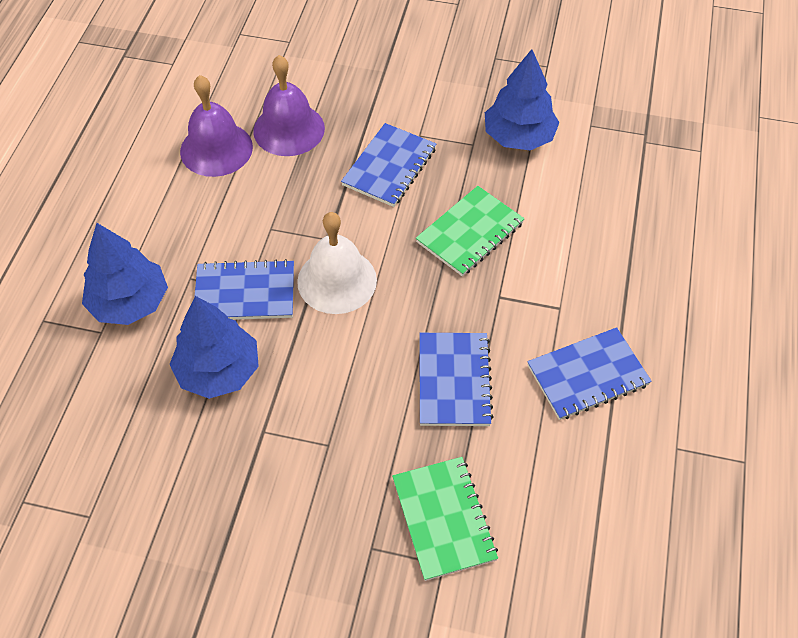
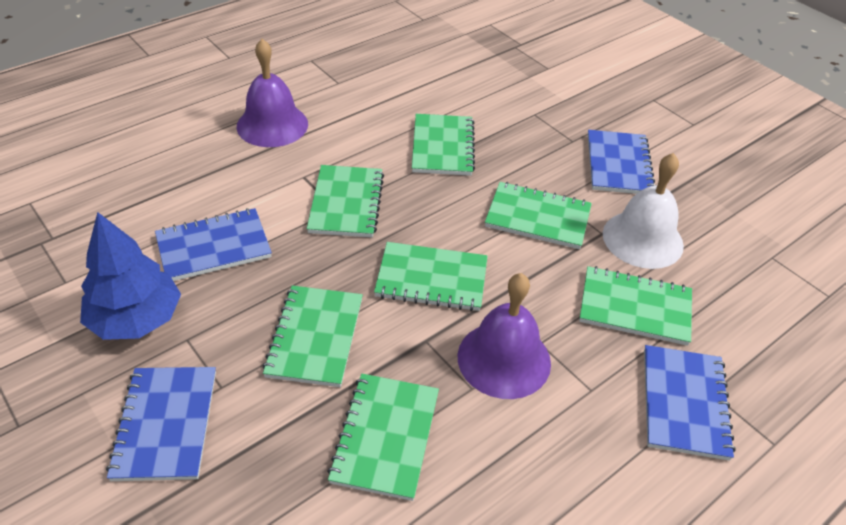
blue tree: [82,223,168,325] [170,296,259,399] [485,49,560,150] = 3 -> [80,212,181,340] = 1
green notebook: [392,457,498,581] [416,186,525,276] = 2 -> [262,285,363,387] [307,165,384,237] [327,374,439,501] [374,242,488,311] [412,114,475,176] [485,182,592,249] [579,266,692,346] = 7

